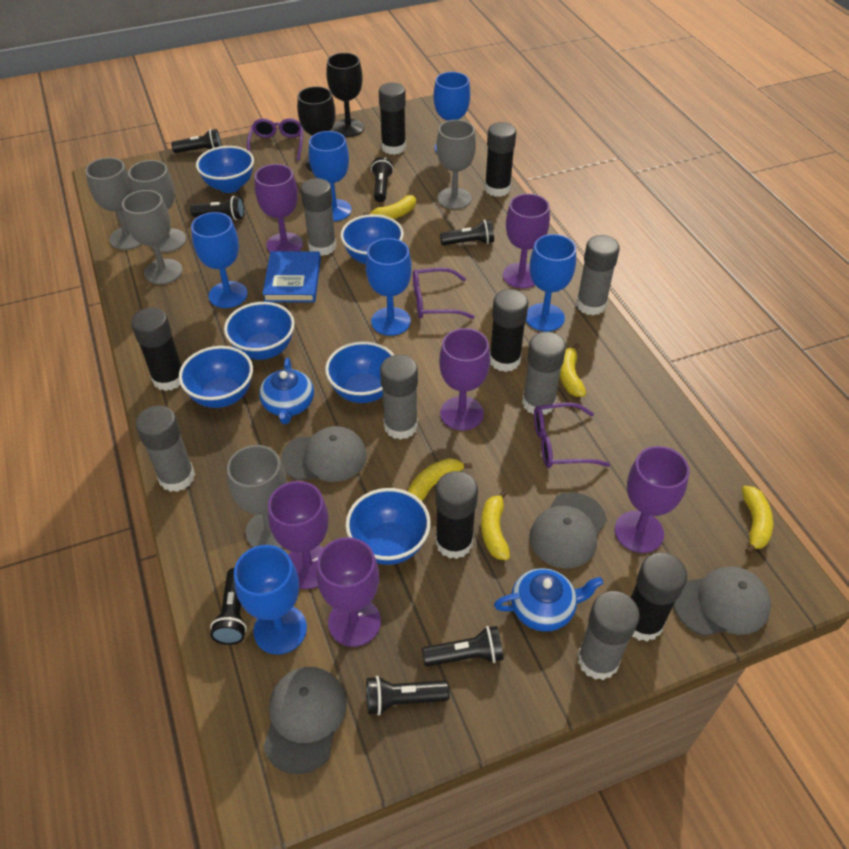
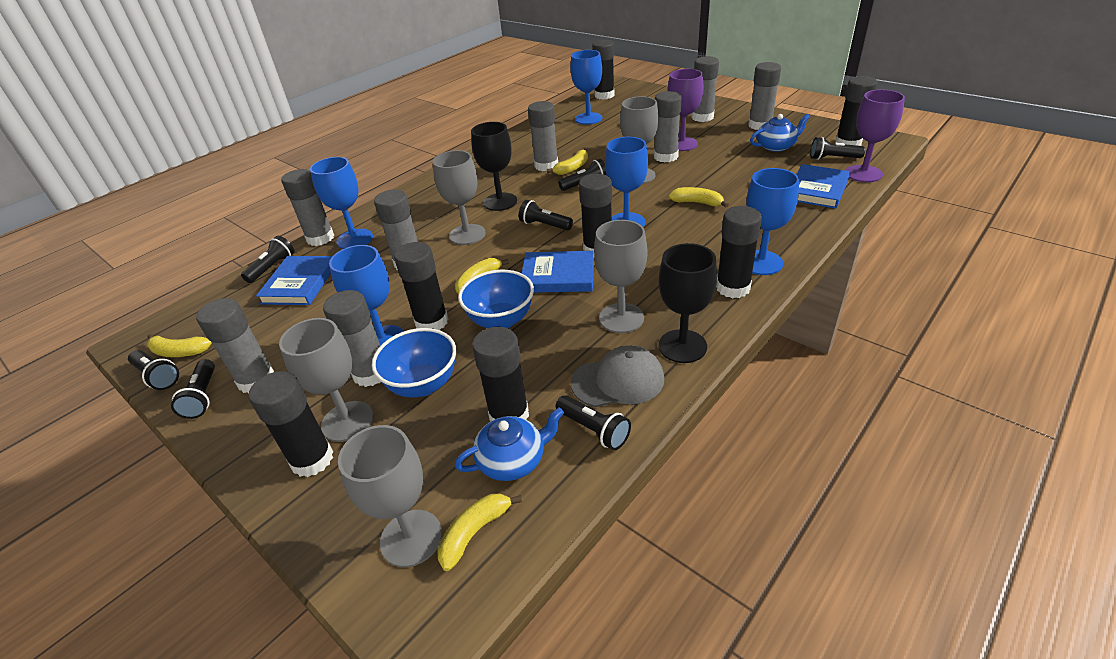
black glue stick: [131,308,182,391] [379,83,406,155] [435,471,478,559] [485,122,516,197] [490,289,528,372] [631,553,687,641] = 6 -> [249,371,333,477] [394,242,448,330] [472,326,529,422] [579,174,612,258] [592,40,614,100] [716,206,762,298] [835,76,878,146] = 7
blue book: [262,251,321,302] = 1 -> [256,256,332,305] [522,251,594,293] [796,164,850,209] = 3
blue bowl: [179,346,253,408] [196,146,254,193] [224,302,295,360] [325,341,394,403] [340,214,404,265] [345,488,431,565] = 6 -> [372,328,456,397] [458,270,534,328] = 2
blue goblet: [191,212,248,308] [234,545,307,655] [309,131,352,221] [366,238,412,336] [434,72,470,153] [526,234,576,331] = 6 -> [310,157,373,249] [329,245,404,346] [570,50,603,125] [605,137,648,227] [746,168,799,275] = 5
grey cap: [263,667,347,774] [281,426,367,482] [529,492,607,569] [673,566,771,636] = 4 -> [571,345,664,407] = 1
grey glue stick: [135,406,195,492] [301,178,337,256] [380,355,418,440] [522,332,566,415] [576,235,620,315] [577,591,640,680] = 6 -> [196,298,274,393] [281,169,334,246] [323,290,380,387] [374,189,418,270] [528,101,558,171] [654,91,682,162] [691,56,719,122] [748,62,781,130] = 8
purple glasses: [247,118,303,161] [413,268,475,319] [534,403,610,468] = 3 -> none = 0
purple goblet: [255,164,303,252] [268,481,329,589] [317,537,381,647] [439,328,490,431] [503,194,550,288] [615,446,689,553] = 6 -> [667,69,704,151] [846,89,905,182] = 2

